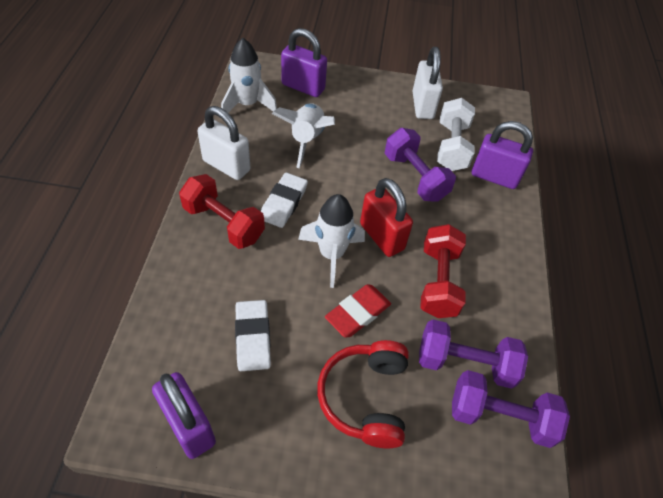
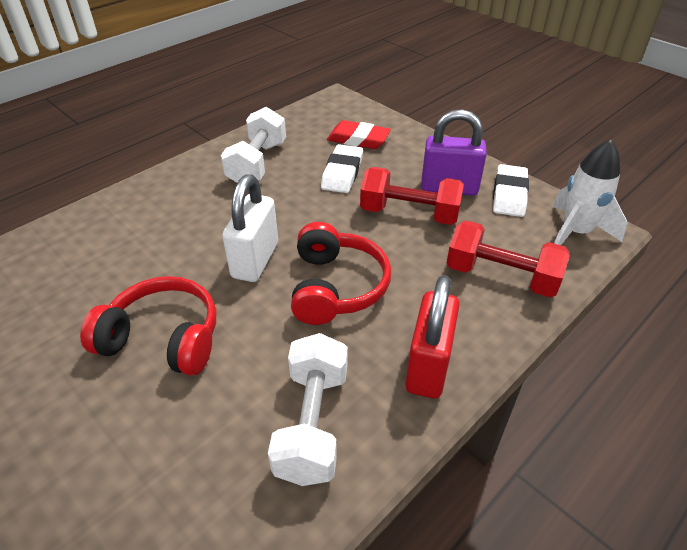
purple dumbbell: [385,128,456,202] [419,319,528,389] [452,370,570,448] = 3 -> none = 0
purple padlock: [152,372,216,459] [281,28,327,97] [472,121,533,189] = 3 -> [421,109,487,196] = 1
red headphones: [317,340,409,449] = 1 -> [80,276,216,376] [291,222,391,325] = 2
white dumbbell: [437,98,475,171] = 1 -> [221,107,286,183] [268,333,348,486] = 2
white padlock: [197,106,250,180] [413,47,443,119] = 2 -> [222,174,278,282] = 1
white rocket: [221,38,277,113] [272,103,335,168] [298,194,365,288] = 3 -> [552,140,627,245] = 1

